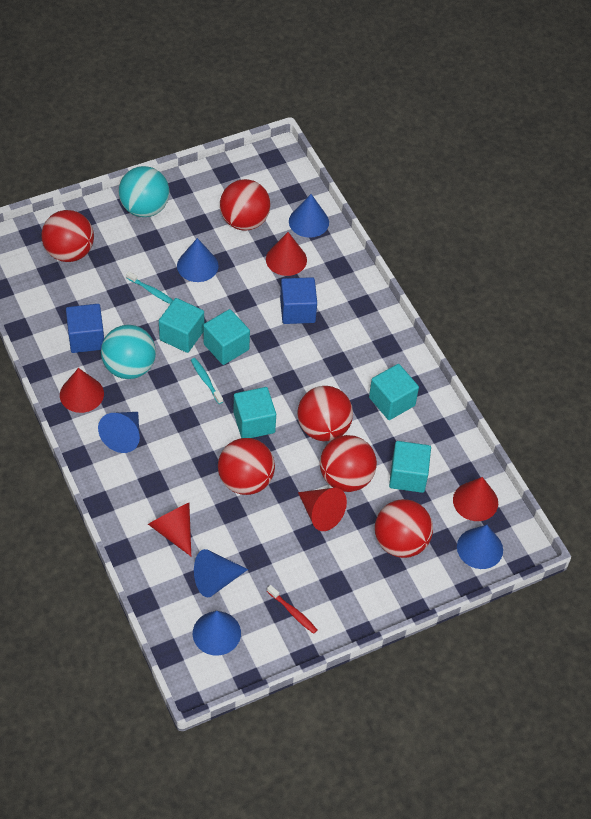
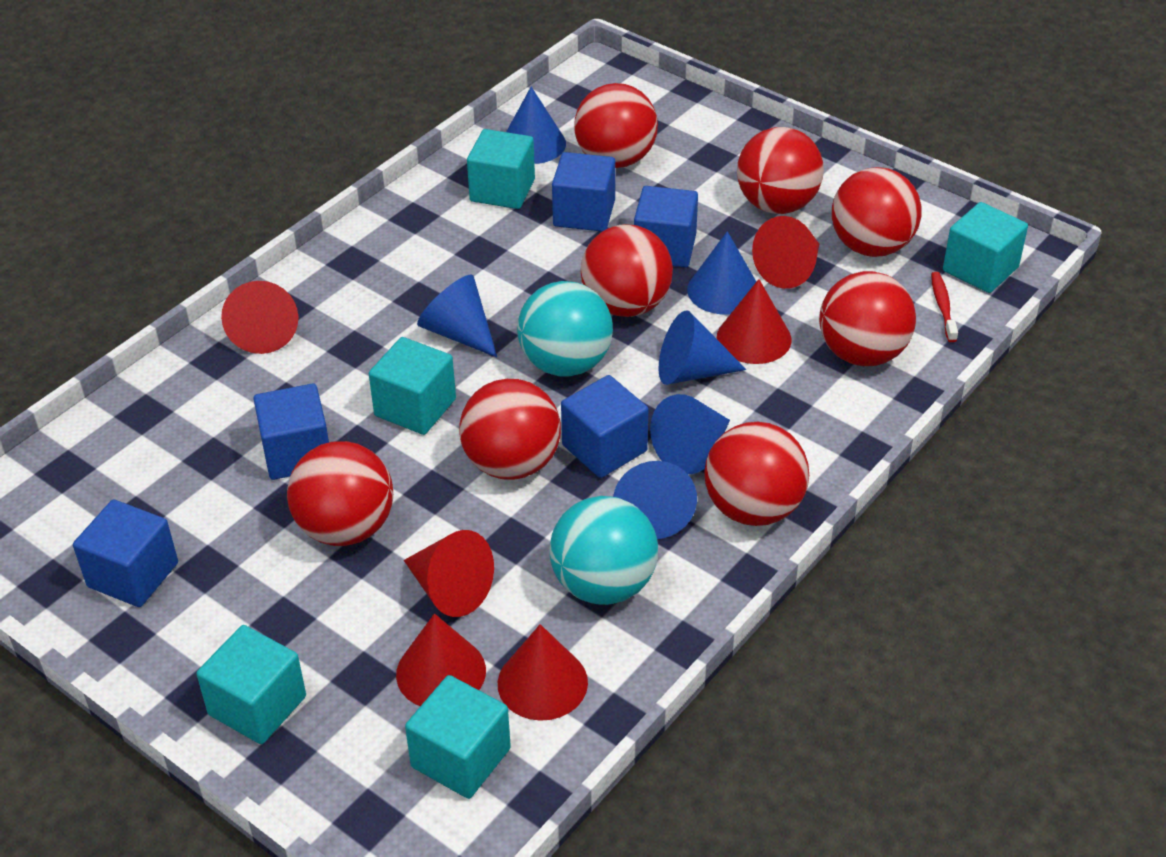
blue cube: [66,304,104,353] [280,277,317,324] = 2 -> [73,499,178,607] [253,383,329,480] [552,152,615,231] [561,375,648,478] [634,186,698,267] = 5
red ball: [41,210,94,262] [218,438,275,495] [220,179,270,231] [297,386,353,441] [320,435,377,492] [375,499,433,558] = 6 -> [287,441,393,546] [460,379,561,480] [574,83,658,168] [581,224,673,317] [704,422,809,526] [737,127,824,214] [819,271,916,366] [832,167,922,257] = 8
red cone: [60,368,104,413] [148,503,191,556] [266,232,307,276] [298,488,347,531] [453,477,498,521] = 5 -> [221,281,298,354] [396,614,486,706] [404,530,494,617] [498,624,588,721] [717,279,792,364] [752,216,819,289] = 6
turquoise toothbrush: [126,271,173,304] [191,358,223,404] = 2 -> none = 0

